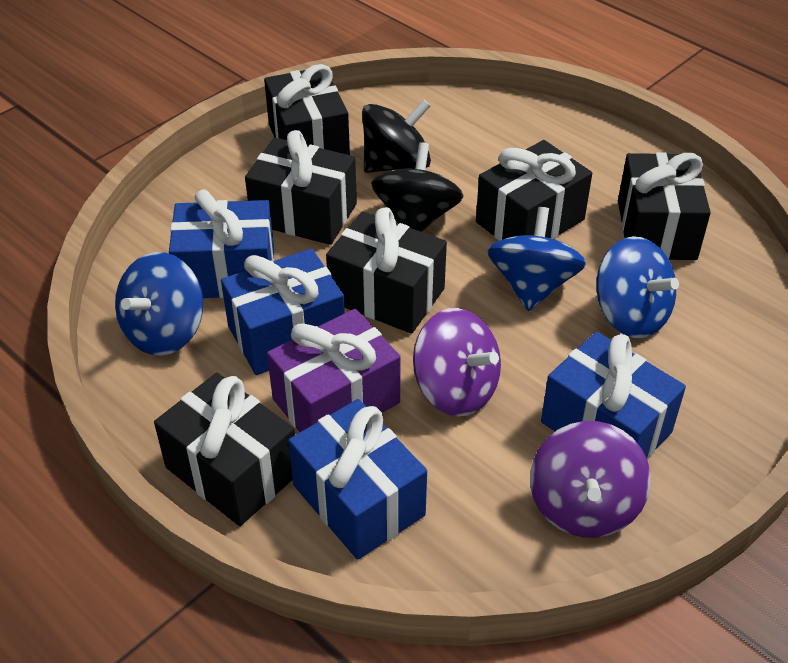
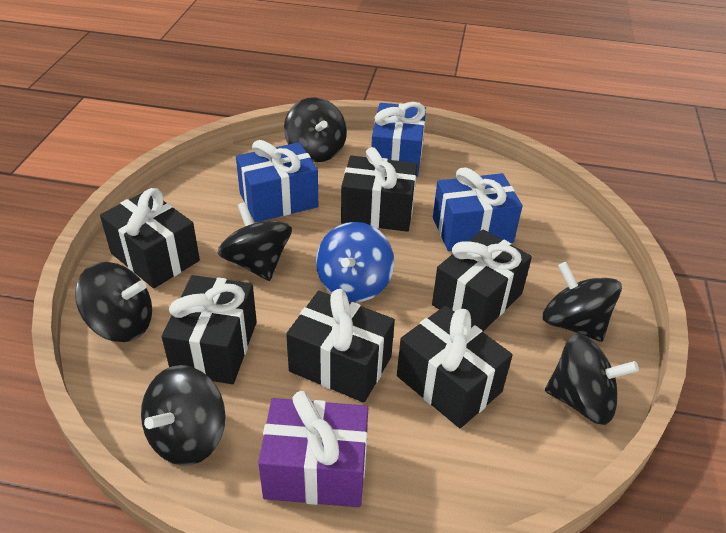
black spinning top: [362,99,431,173] [371,142,464,232] = 2 -> [75,262,152,342] [141,365,226,466] [217,202,292,281] [284,97,347,162] [543,262,622,342] [545,334,639,425] = 6
blue gift: [169,189,274,298] [221,248,345,375] [288,399,427,560] [541,332,686,459] = 4 -> [236,140,318,222] [371,102,426,177] [433,167,522,251] = 3
blue spinning top: [115,252,203,356] [487,207,586,311] [596,236,679,338] = 3 -> [316,222,394,302] = 1
purple spinning top: [413,308,501,417] [530,421,651,538] = 2 -> none = 0

